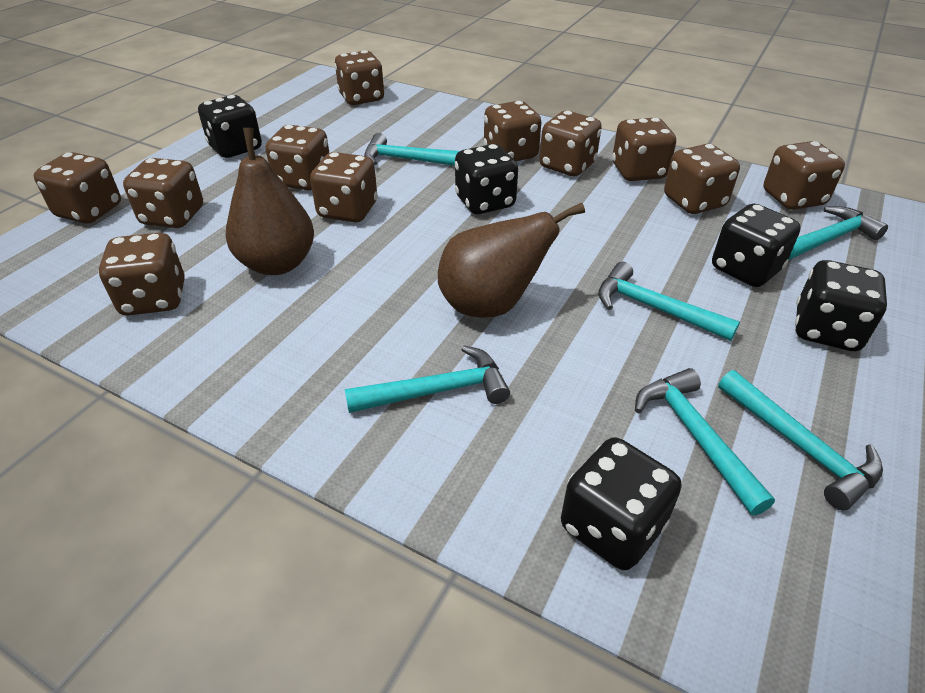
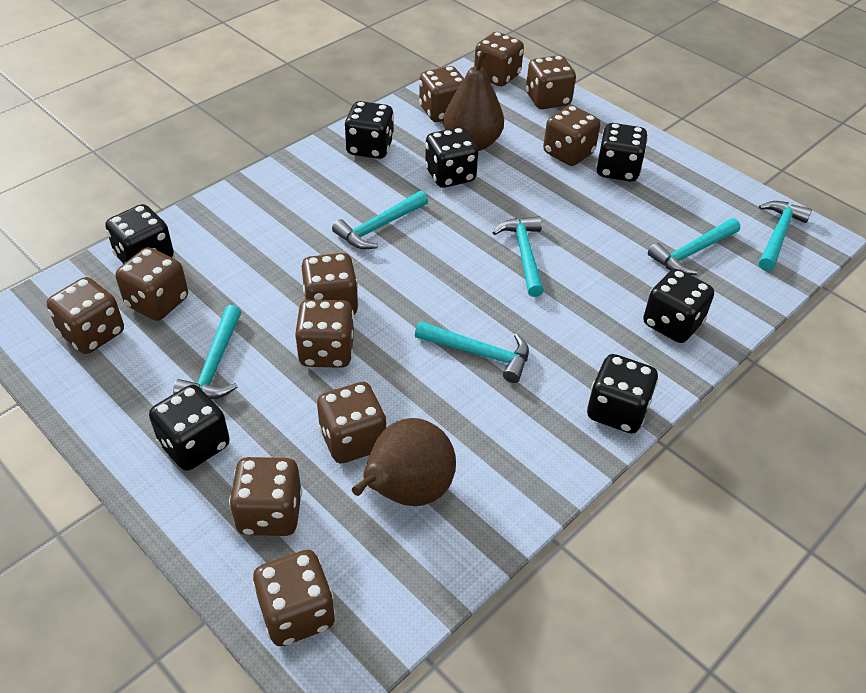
black dice: [198,95,262,158] [455,144,518,214] [561,437,681,570] [712,204,801,287] [795,260,887,351] = 5 -> [105,204,174,264] [149,385,230,471] [345,101,394,159] [425,127,478,188] [587,354,658,434] [596,123,648,182] [643,269,714,343] = 7

